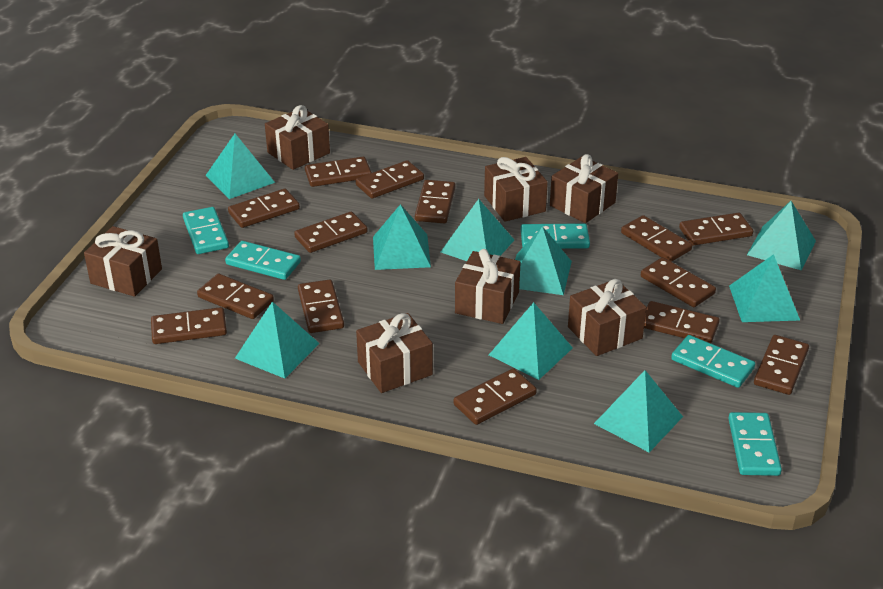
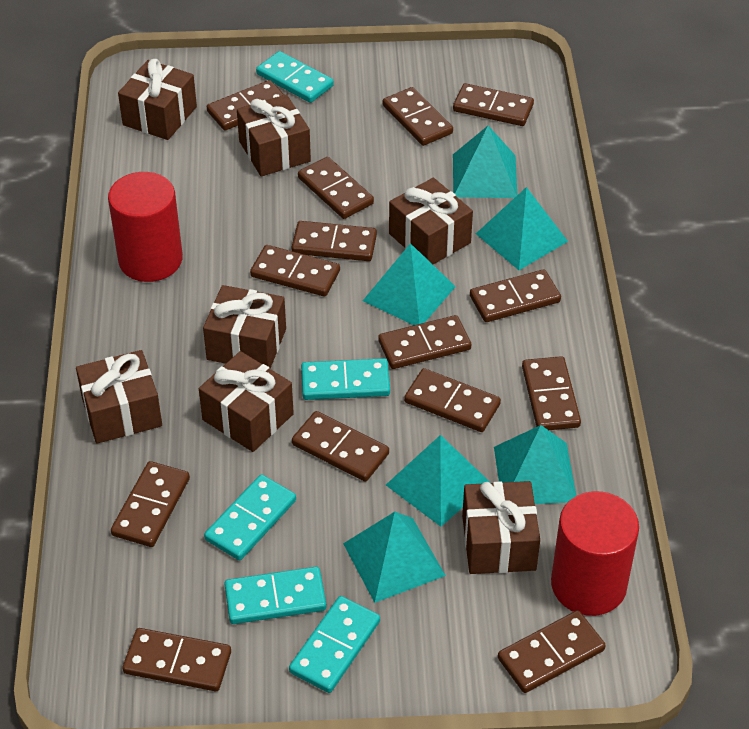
red cylinder: none = 0 -> [108,172,183,282] [551,491,639,616] = 2
turquoise pyramid: [205,134,275,199] [235,302,320,379] [373,204,431,270] [441,199,514,261] [489,302,573,380] [515,226,572,295] [594,370,683,452] [729,254,800,322] [747,201,816,270] = 9 -> [343,512,446,603] [363,243,456,325] [386,435,491,527] [453,126,517,198] [476,187,568,270] [494,425,576,504] = 6

